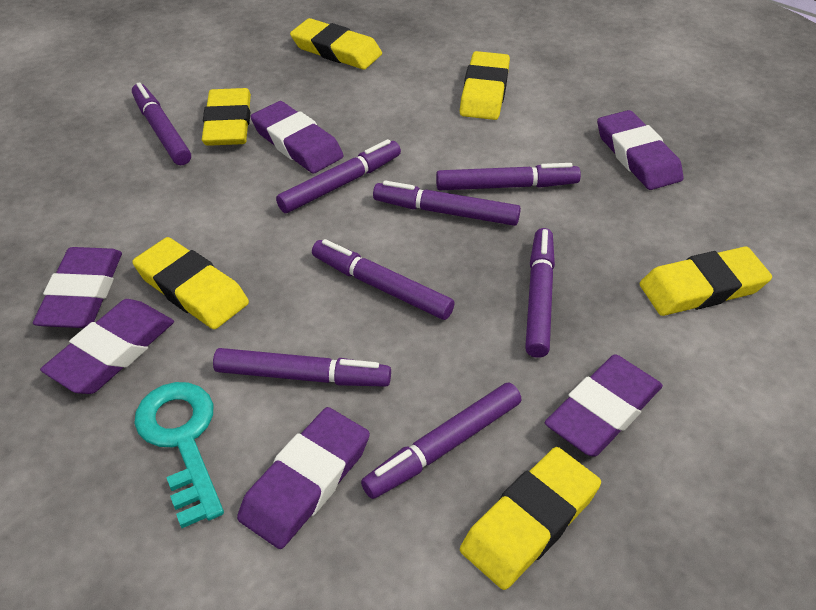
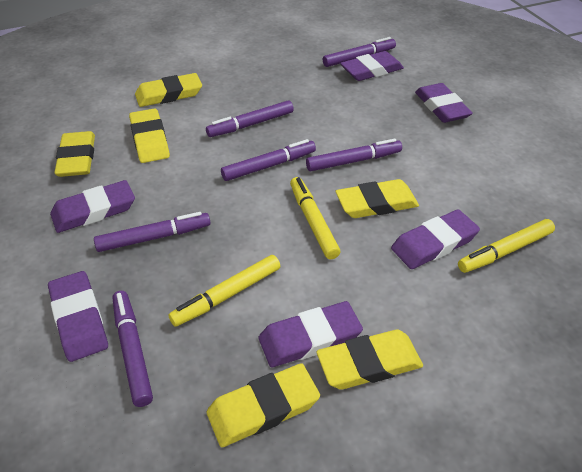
purple marker: [132,82,191,165] [213,348,391,387] [276,139,401,213] [312,239,455,320] [361,382,521,499] [373,181,521,226] [436,163,581,190] [525,228,555,358] = 8 -> [94,212,210,252] [112,291,153,407] [206,100,294,137] [221,139,316,181] [306,138,402,171] [323,37,396,67] = 6
turquoise key: [134,382,224,528] = 1 -> none = 0
yellow marker: none = 0 -> [169,255,280,327] [290,177,340,260] [458,219,555,273] = 3

